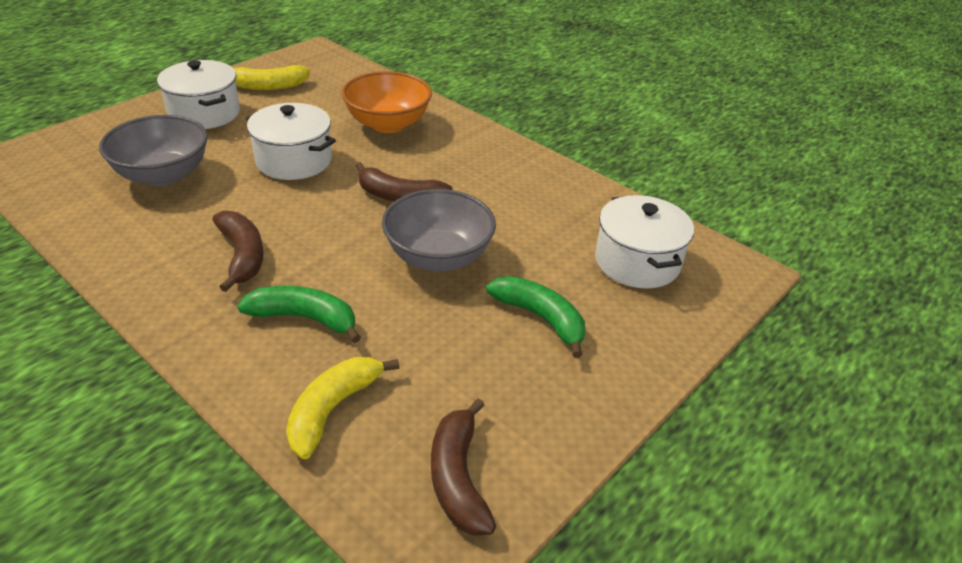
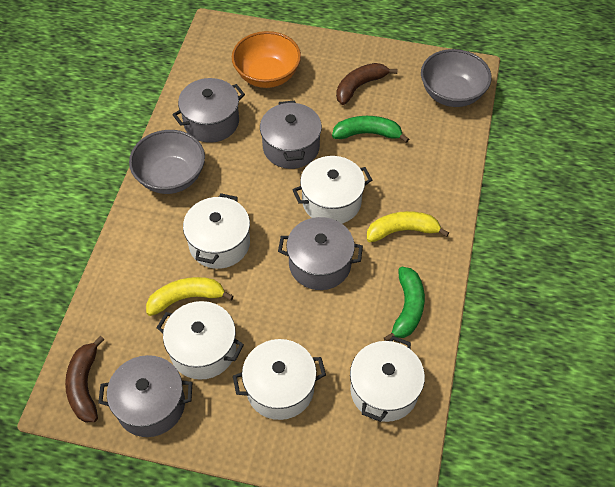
brown banana: [212,211,263,292] [356,162,453,202] [431,398,496,536] = 3 -> [65,336,105,422] [336,63,397,105] = 2
grey pot: none = 0 -> [98,355,192,437] [172,78,245,143] [260,101,322,169] [278,217,363,290] = 4
white pot: [157,60,240,129] [246,103,336,180] [595,195,694,289] = 3 -> [157,301,244,380] [183,193,250,269] [233,339,326,420] [293,156,372,224] [350,336,425,422] = 5

